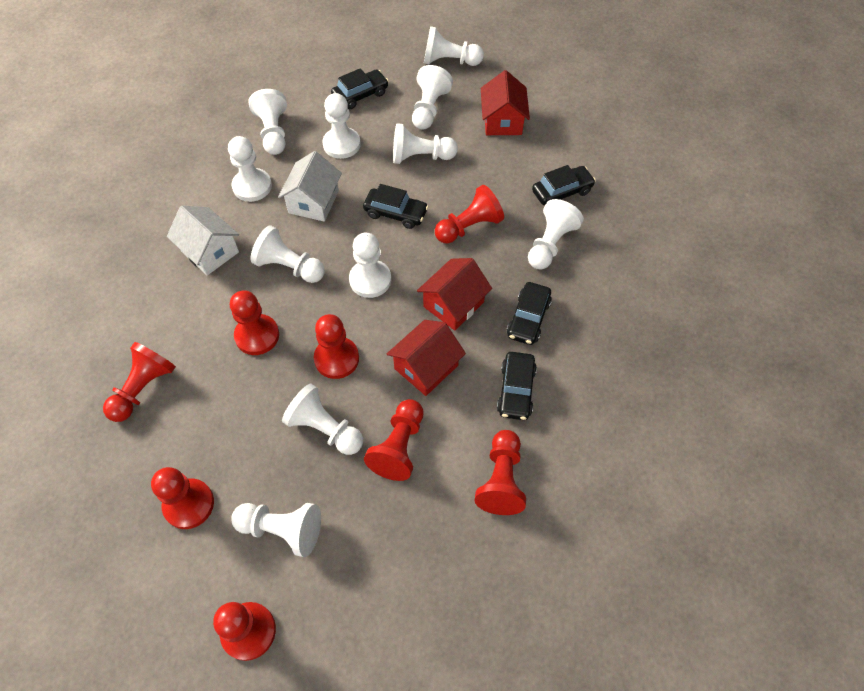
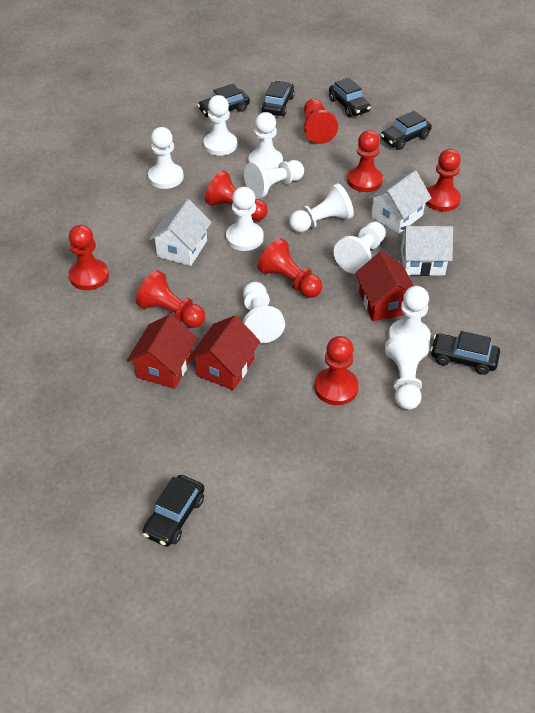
black car: [331,68,389,109] [363,184,429,229] [497,352,537,420] [507,282,552,345] [532,165,596,205] = 5 -> [143,475,204,547] [197,84,250,118] [261,81,295,116] [329,78,371,117] [381,111,432,150] [430,331,500,375] = 6
white house: [167,205,239,275] [278,151,342,222] = 2 -> [149,199,212,266] [368,170,431,233] [400,226,453,276] = 3
white pawn: [228,136,272,202] [231,503,321,557] [249,89,287,155] [250,226,325,283] [282,383,363,455] [323,93,361,159] [349,233,391,298] [393,123,458,164] [412,65,453,130] [424,26,484,66] [528,199,584,269] = 11 -> [148,127,184,189] [203,95,237,156] [226,187,264,251] [243,282,285,343] [244,160,304,199] [248,112,283,169] [289,183,354,232] [334,222,386,274] [385,334,429,410] [388,286,431,344] = 10

